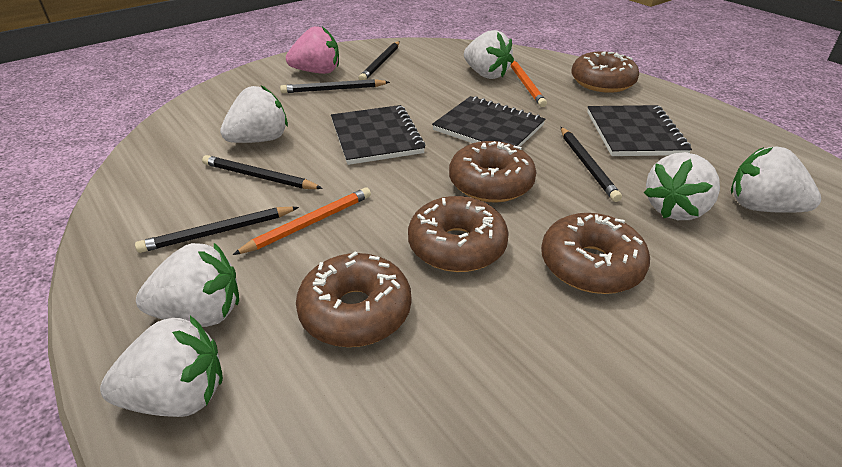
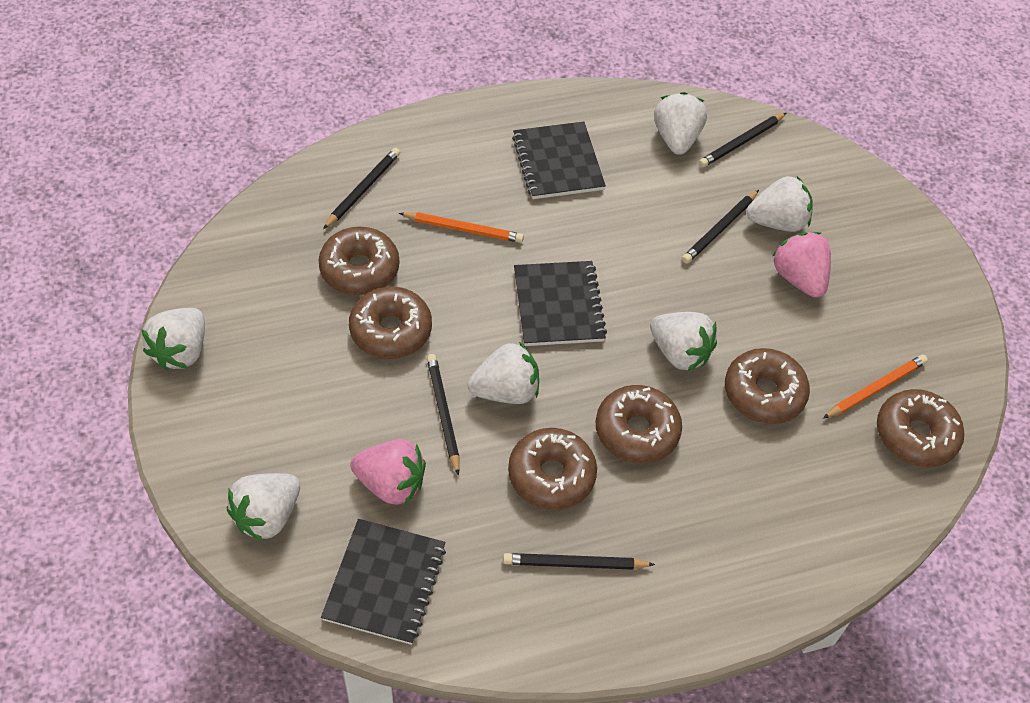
brown donut: [296,251,411,347] [408,196,509,272] [449,141,536,202] [541,213,650,294] [571,51,639,93] = 5 -> [319,227,399,295] [349,287,432,359] [508,428,597,510] [596,385,682,464] [725,348,810,424] [877,389,964,467] = 6
pink strawberry: [286,26,339,74] = 1 -> [350,439,426,505] [772,232,831,298] = 2

